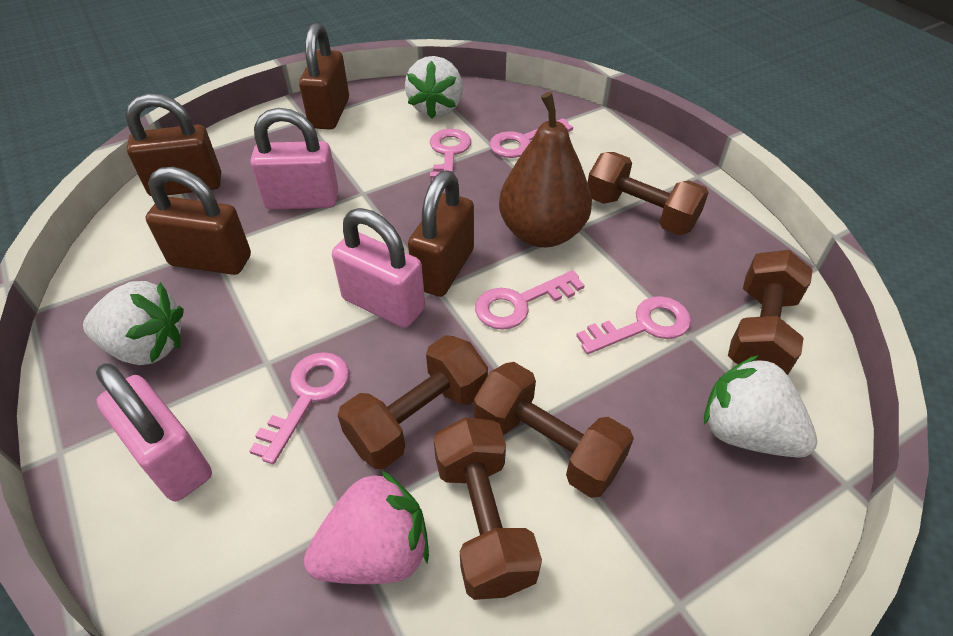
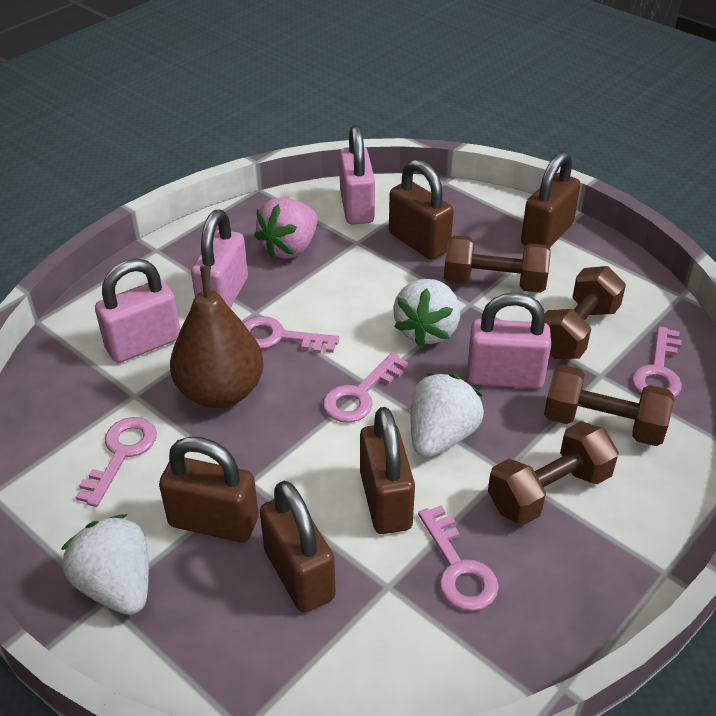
brown dumbbell: [338,335,488,469] [433,417,542,600] [474,362,634,498] [588,152,709,235] [728,250,813,375] = 5 -> [444,235,551,293] [488,421,619,525] [544,365,674,446] [545,266,626,359] = 4
brown padlock: [125,93,221,197] [145,167,251,275] [299,23,349,130] [408,171,474,297] = 4 -> [159,436,259,543] [260,481,336,613] [360,407,415,534] [389,159,454,260] [521,151,581,248] = 5
pink padlock: [96,363,212,501] [250,108,338,210] [332,208,425,328] = 3 -> [95,259,180,363] [191,210,248,308] [339,125,375,224] [467,292,551,389] = 4

